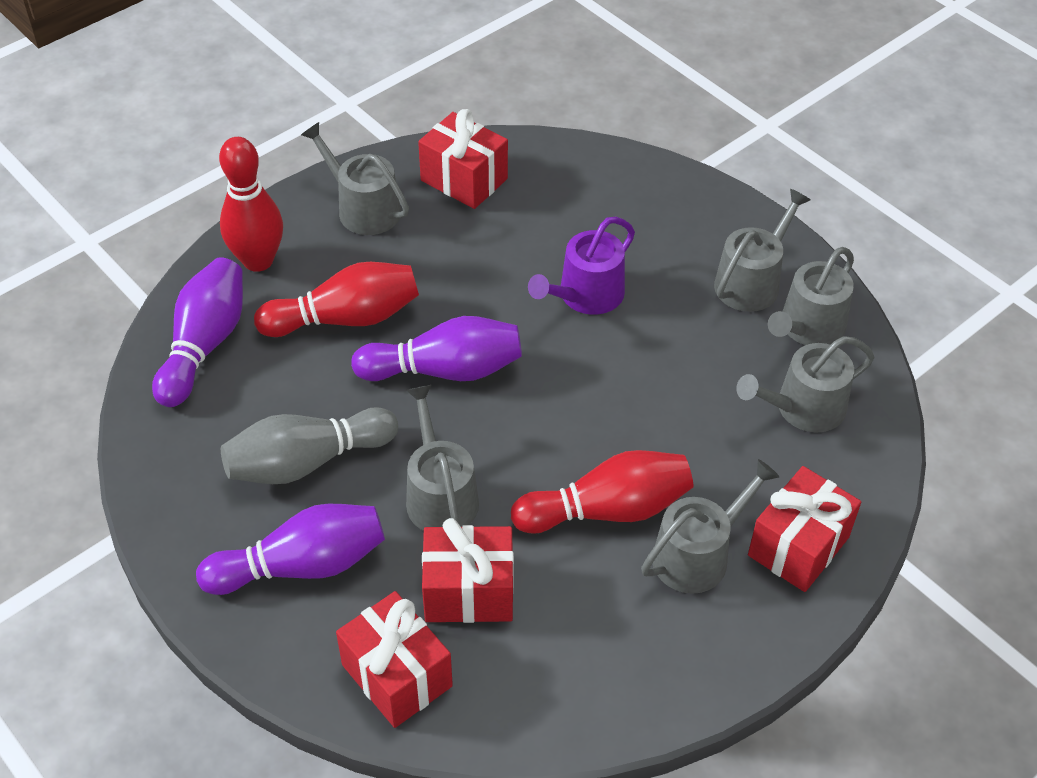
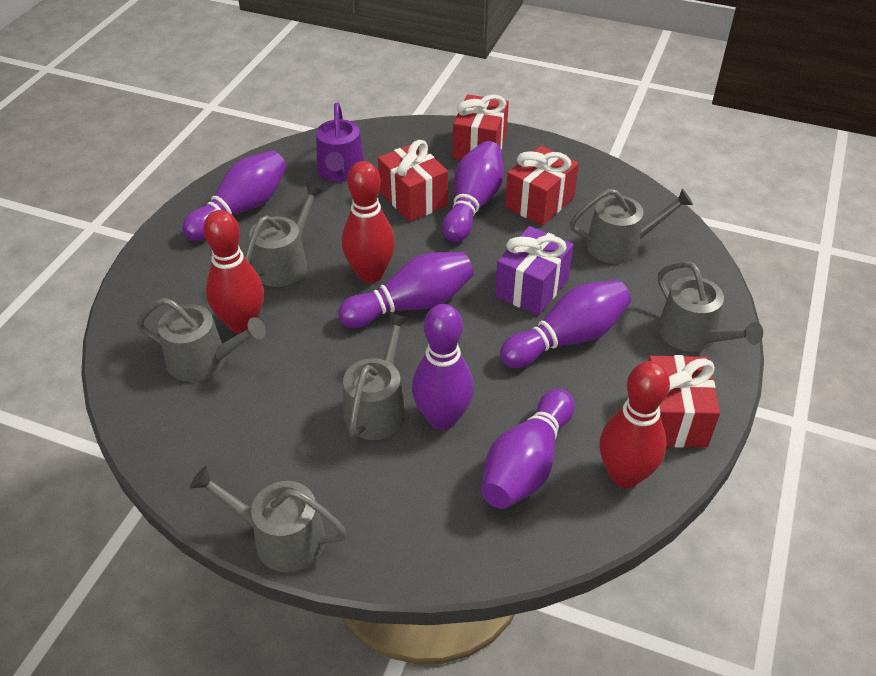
grey bowling pin: [221,407,398,484] = 1 -> none = 0
purple bowling pin: [152,257,243,407] [196,503,385,595] [351,316,522,381] = 3 -> [182,150,287,241] [338,252,474,328] [412,304,474,430] [442,141,504,242] [481,389,575,509] [500,280,631,368] = 6
purple gift: none = 0 -> [495,226,574,316] = 1

